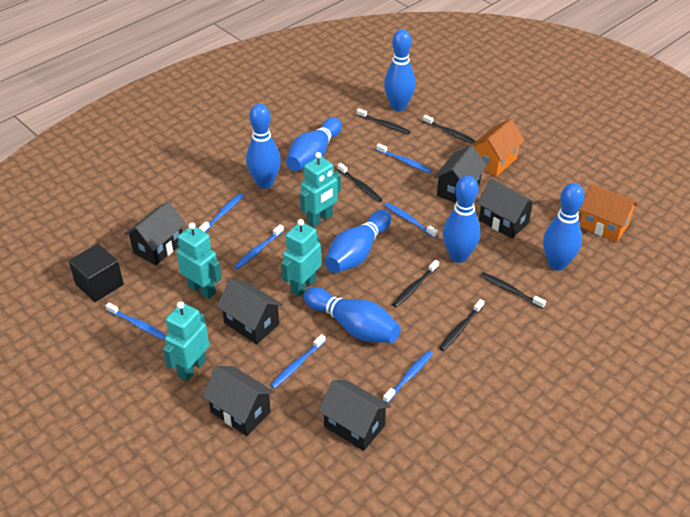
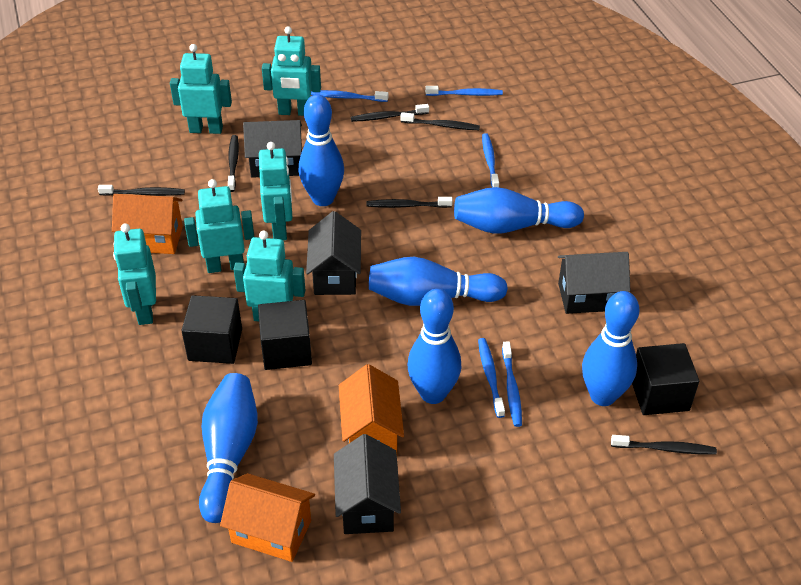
black cube: [69,243,124,302] = 1 -> [181,295,242,364] [258,300,312,370] [632,343,699,415] = 3
black house: [124,201,186,266] [202,366,274,436] [216,279,283,344] [318,380,391,451] [434,145,487,203] [477,179,537,239] = 6 -> [243,120,302,178] [306,211,361,295] [334,434,401,534] [558,252,630,314] = 4
blue bowling pin: [246,104,281,189] [286,117,342,171] [304,287,401,343] [325,210,391,273] [384,29,416,111] [443,175,480,263] [543,183,585,271] = 7 -> [199,373,258,523] [299,95,344,206] [369,257,508,306] [408,289,461,404] [454,187,584,234] [582,291,639,406] = 6
blue toothbrush: [105,302,166,340] [199,193,244,233] [234,224,284,269] [270,334,326,389] [376,144,432,173] [383,351,433,403] [384,202,438,238] = 7 -> [311,90,388,102] [425,86,503,96] [478,338,505,418] [482,133,499,188] [502,341,522,427] = 5
orange house: [472,119,525,177] [580,184,638,242] = 2 -> [112,194,183,254] [220,473,315,562] [339,364,404,453] = 3
turquoise robot: [163,301,209,381] [177,223,222,299] [281,219,321,297] [300,152,341,227] = 4 -> [113,223,156,325] [170,44,232,134] [184,179,254,273] [234,231,305,321] [259,142,292,241] [262,26,321,116] = 6

